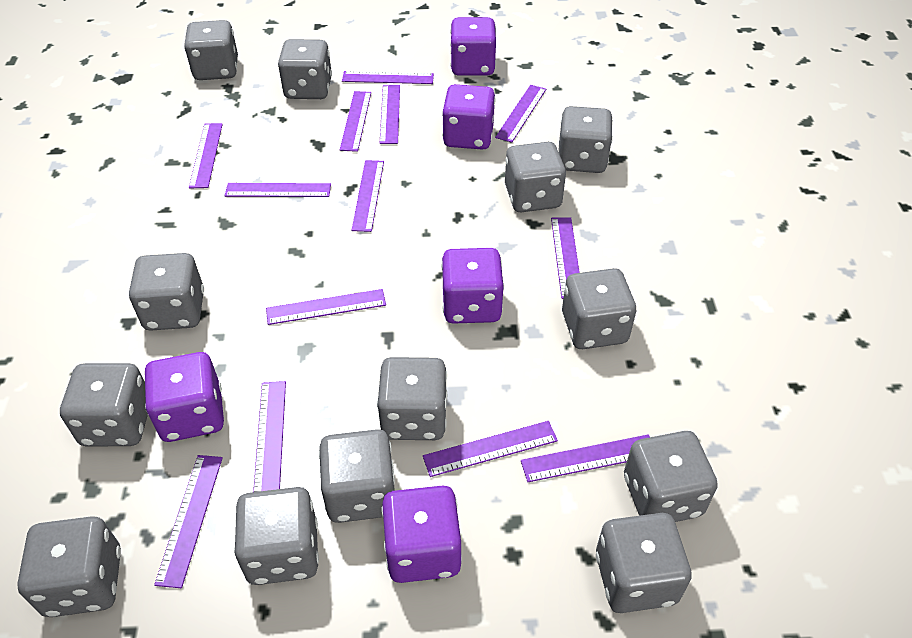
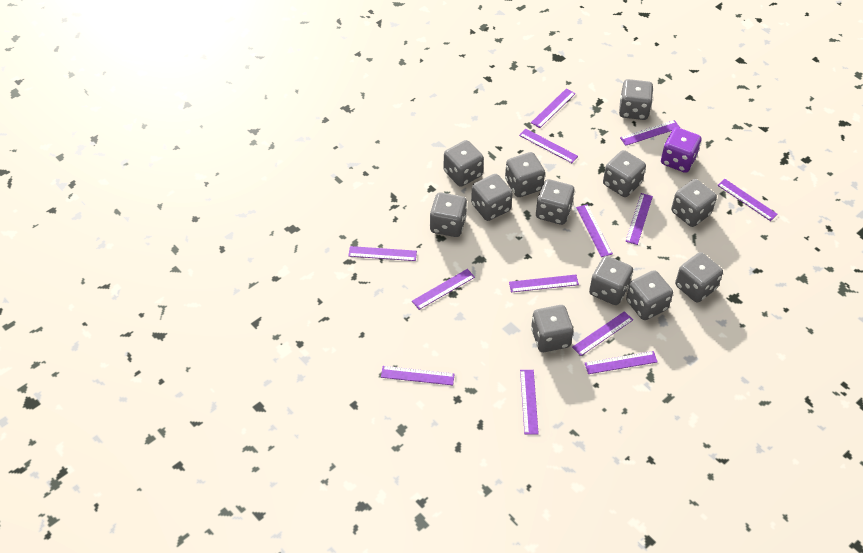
grey dice: [17,516,121,617] [60,363,148,446] [129,253,204,331] [184,20,238,80] [234,487,319,585] [278,39,332,99] [319,429,395,523] [377,357,447,440] [505,142,566,212] [558,106,613,173] [562,268,636,349] [596,513,692,613] [624,431,718,522] = 13 -> [430,192,467,237] [443,140,484,187] [471,174,513,221] [505,152,545,197] [531,305,574,352] [536,179,575,225] [589,256,633,305] [603,150,646,197] [619,79,653,120] [626,270,673,320] [671,179,717,227] [675,252,723,303] = 12
purple dice: [144,352,224,442] [382,485,462,583] [441,248,504,324] [442,84,495,150] [450,17,496,76] = 5 -> [661,127,701,173] = 1

